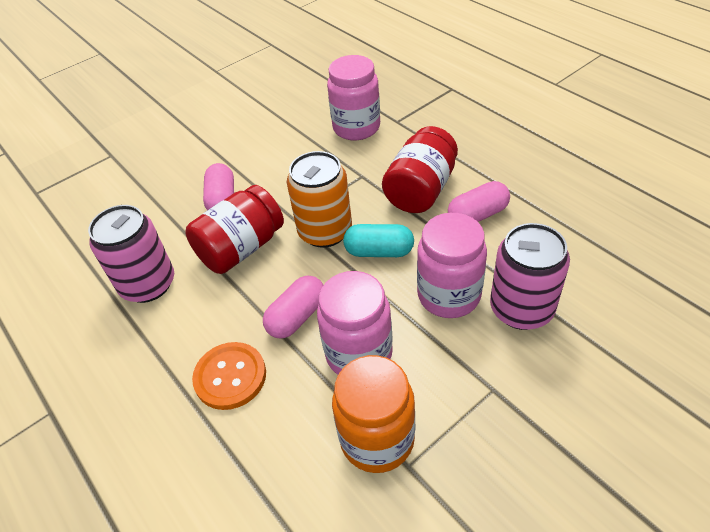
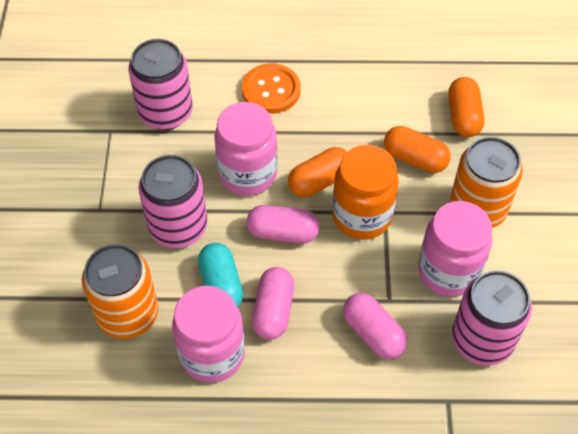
orange can: [287,151,352,248] = 1 -> [82,244,159,339] [450,137,523,228] = 2
orange capsule: none = 0 -> [288,147,347,197] [384,126,451,173] [448,77,484,137] = 3
pink can: [88,205,174,303] [490,223,570,330] = 2 -> [128,39,193,130] [138,155,208,248] [452,271,532,366] = 3
red jar: [186,185,284,274] [382,126,458,213] = 2 -> none = 0

